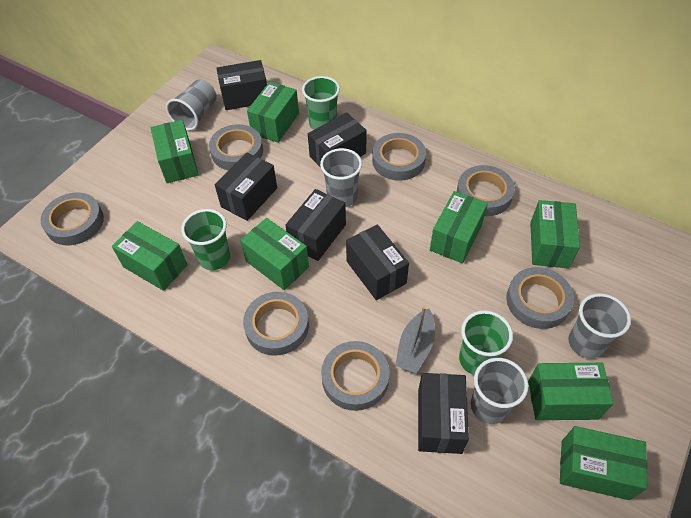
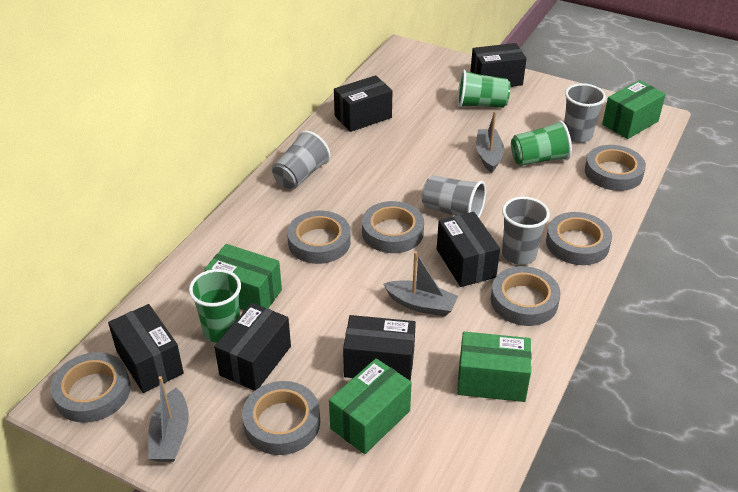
green box: [112,221,187,291] [151,120,199,183] [240,218,309,290] [247,82,299,143] [430,191,488,263] [528,363,614,420] [530,200,580,269] [560,426,647,500] = 8 -> [204,244,282,310] [329,358,412,454] [457,332,531,402] [602,80,666,139] = 4
grey boat: [395,306,435,374] = 1 -> [148,376,189,462] [384,251,458,317] [476,111,504,173] = 3

